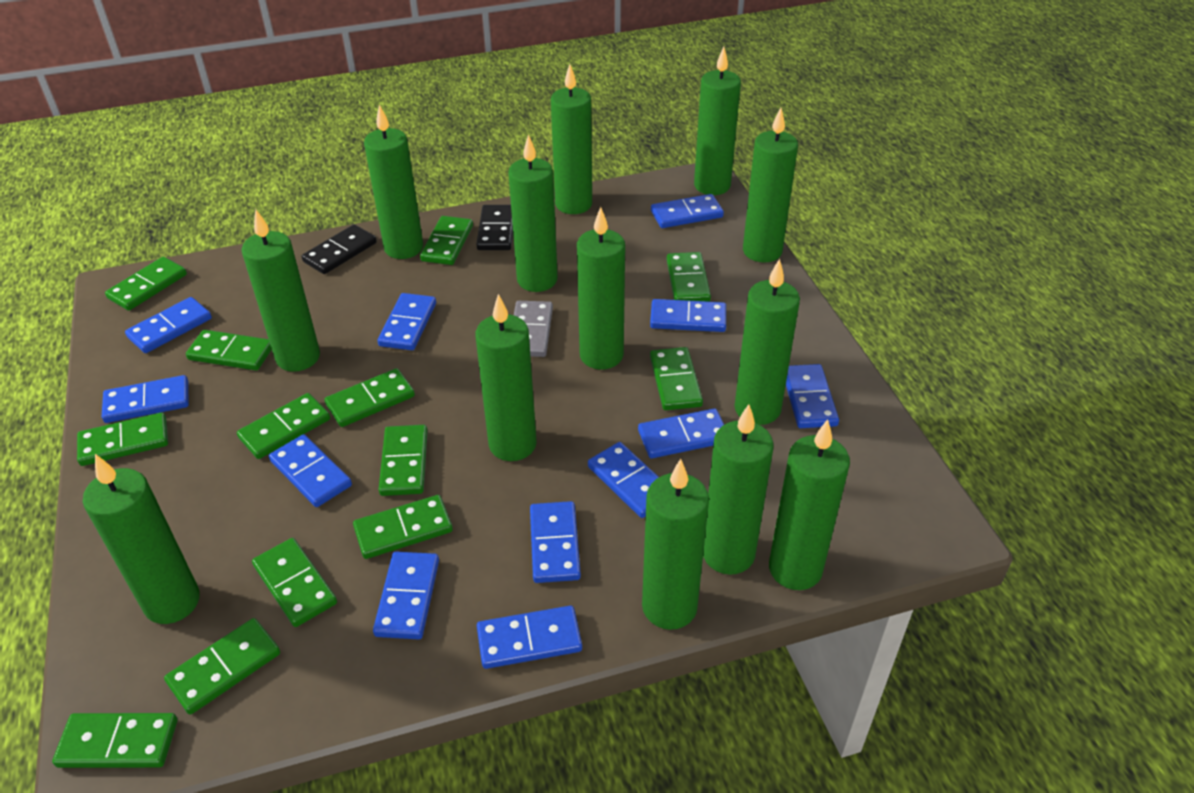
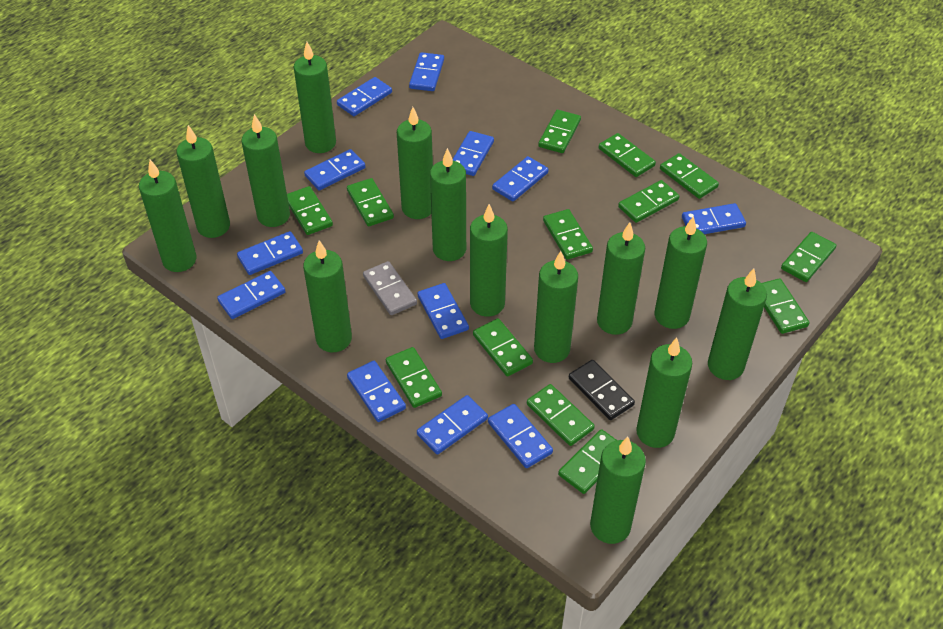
black domino: [301,224,377,274] [476,205,513,250] = 2 -> [569,360,635,420] = 1
green candle: [83,454,200,624] [242,210,320,372] [364,105,423,259] [475,294,537,461] [508,134,558,292] [551,64,592,214] [577,207,625,370] [642,459,709,630] [694,47,741,195] [703,404,774,575] [735,258,800,425] [743,108,798,263] [769,419,850,590] = 13 -> [139,160,196,272] [177,125,230,238] [241,114,290,227] [294,42,336,153] [303,240,352,352] [397,107,433,219] [430,148,466,261] [470,204,508,317] [534,251,578,363] [590,436,646,544] [597,222,645,335] [636,337,692,448] [655,216,707,329] [708,269,767,380] = 14

